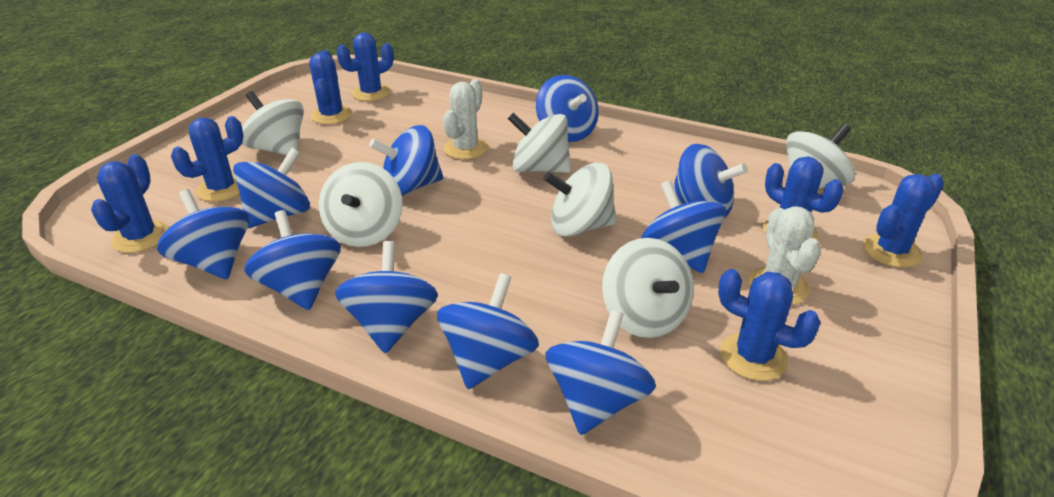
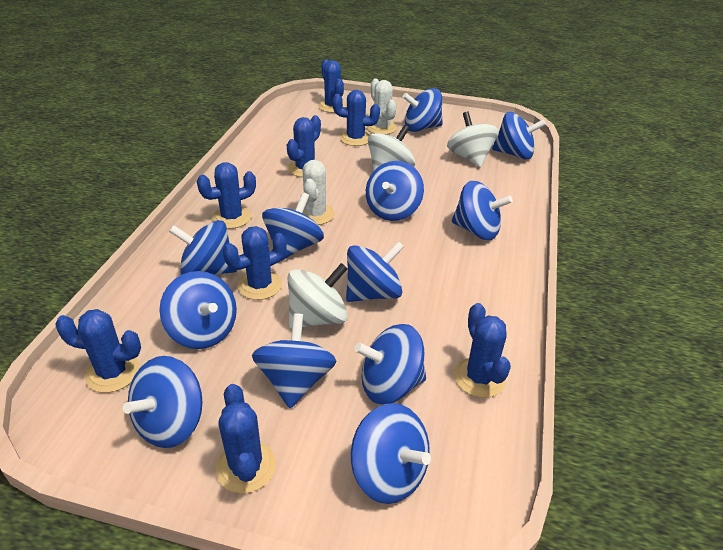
blue cactus: [91,154,169,253] [171,116,243,202] [309,50,352,125] [337,33,394,101] [718,269,821,381] [762,156,844,240] [863,173,944,268] = 7 -> [55,309,141,393] [197,162,256,229] [216,384,276,494] [223,226,287,300] [287,115,321,177] [318,59,347,113] [332,90,380,146] [454,303,511,398] = 8
blue spinning top: [157,189,249,279] [233,148,310,228] [244,210,341,310] [335,241,438,353] [369,125,443,196] [437,273,539,389] [536,75,599,142] [545,310,656,435] [641,180,726,273] [673,144,748,217] = 10 -> [123,356,203,448] [159,271,237,349] [169,220,237,275] [252,313,336,408] [262,192,324,261] [346,241,404,302] [351,403,431,504] [354,324,426,404] [366,161,424,221] [403,88,443,132] [452,181,513,240] [492,112,546,159] = 12
white spinning top: [242,91,304,155] [319,162,403,247] [508,112,571,173] [544,163,617,237] [602,238,694,338] [786,124,855,188] = 6 -> [287,263,348,329] [368,125,415,171] [447,112,499,168] = 3

